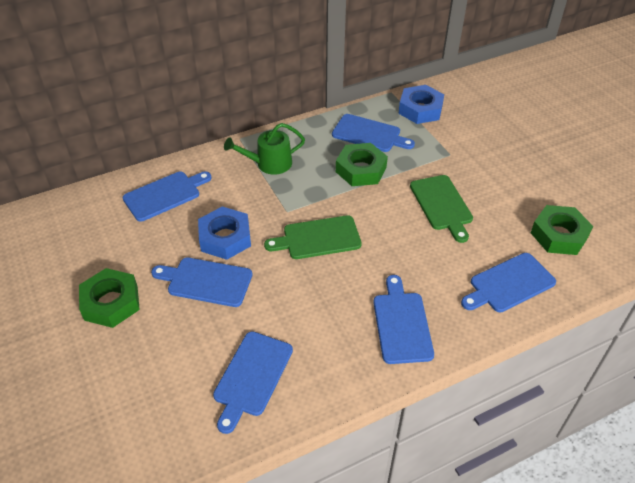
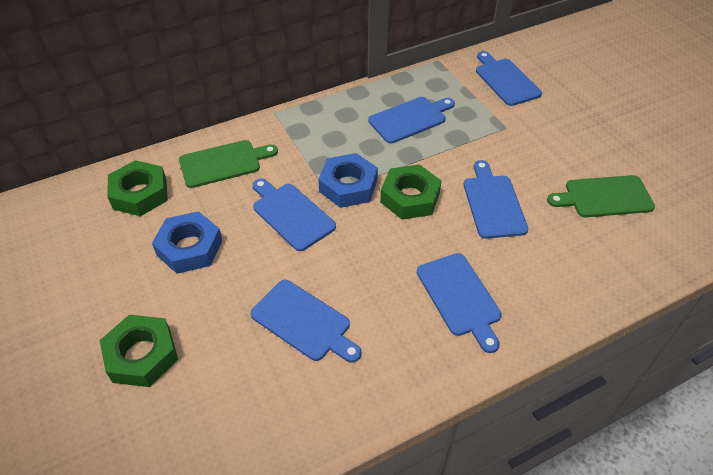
green watering can: [224,123,305,175] = 1 -> none = 0

